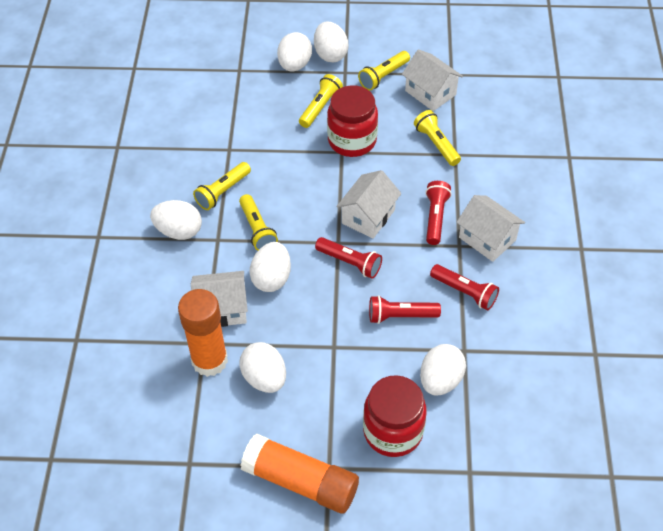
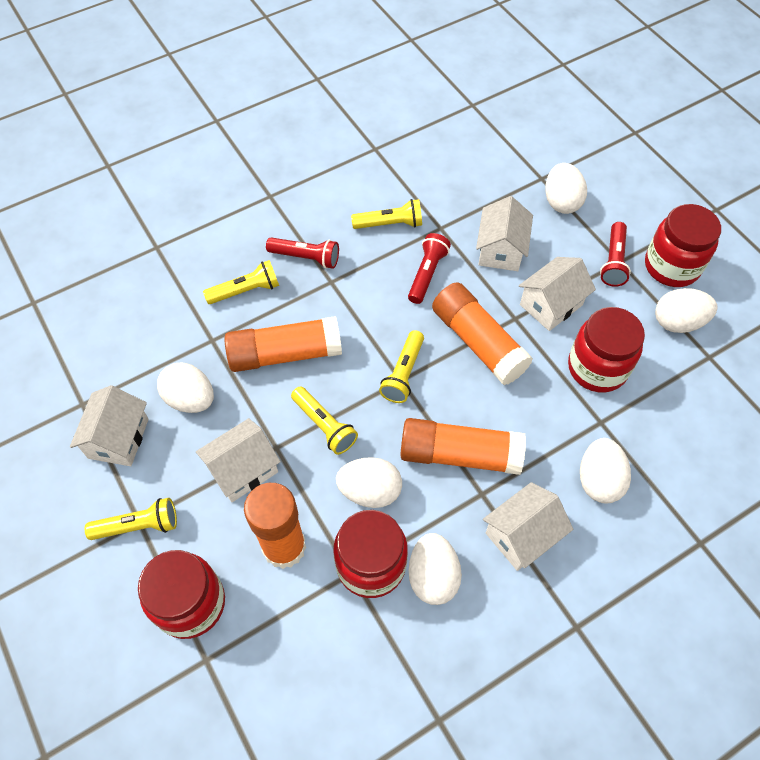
orange glue stick: [178,289,228,377] [240,433,359,514] = 2 -> [224,316,342,372] [244,483,306,569] [400,418,526,475] [432,282,533,385] = 4
red flashlight: [315,237,382,279] [369,295,441,324] [425,181,452,245] [430,264,499,310] = 4 -> [266,237,339,269] [408,233,451,304] [600,222,631,287] = 3
red jar: [327,85,378,157] [363,375,426,457] = 2 -> [138,550,225,639] [334,510,408,598] [568,307,645,393] [645,204,721,287] = 4
white house: [191,271,248,327] [336,170,401,239] [402,49,463,111] [456,195,525,262] = 4 -> [70,385,149,466] [196,418,281,502] [476,196,533,271] [483,482,573,571] [519,257,596,331] = 5

